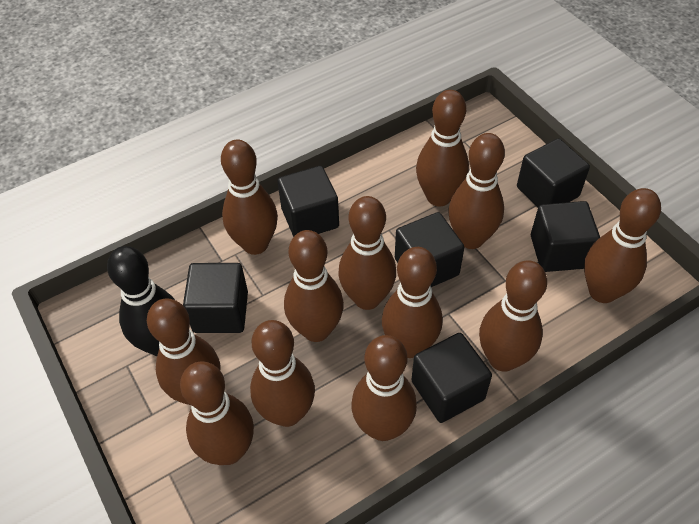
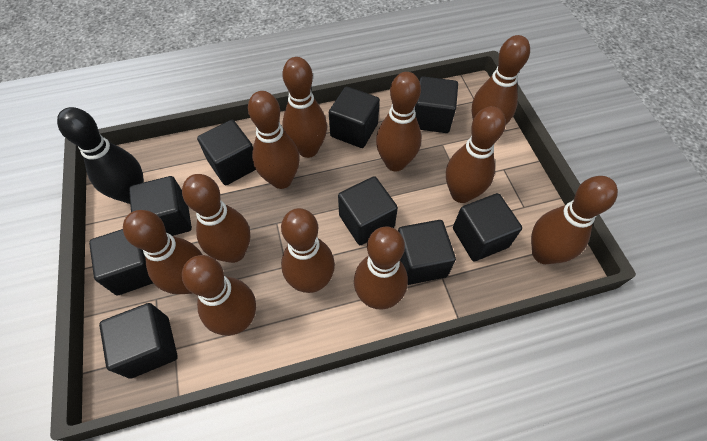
black cube: [183,263,248,333] [277,166,339,237] [395,212,464,287] [412,333,492,423] [517,138,590,207] [531,201,600,272] = 6 -> [89,229,153,295] [99,303,178,379] [129,176,192,236] [197,120,256,185] [329,86,380,148] [338,176,398,245] [398,220,456,285] [415,77,458,133] [453,193,522,261] = 9
brown bowling pin: [147,298,220,405] [180,361,254,465] [221,140,278,255] [250,320,315,427] [284,230,344,342] [338,196,396,310] [351,335,417,441] [382,247,443,358] [416,90,469,206] [449,133,505,249] [479,260,547,372] [584,188,661,303] = 12 -> [123,210,202,294] [182,174,250,263] [182,255,256,336] [248,91,300,189] [281,208,335,293] [282,57,327,158] [354,227,408,310] [376,72,421,171] [446,106,506,203] [472,35,530,124] [531,176,618,264] = 11

